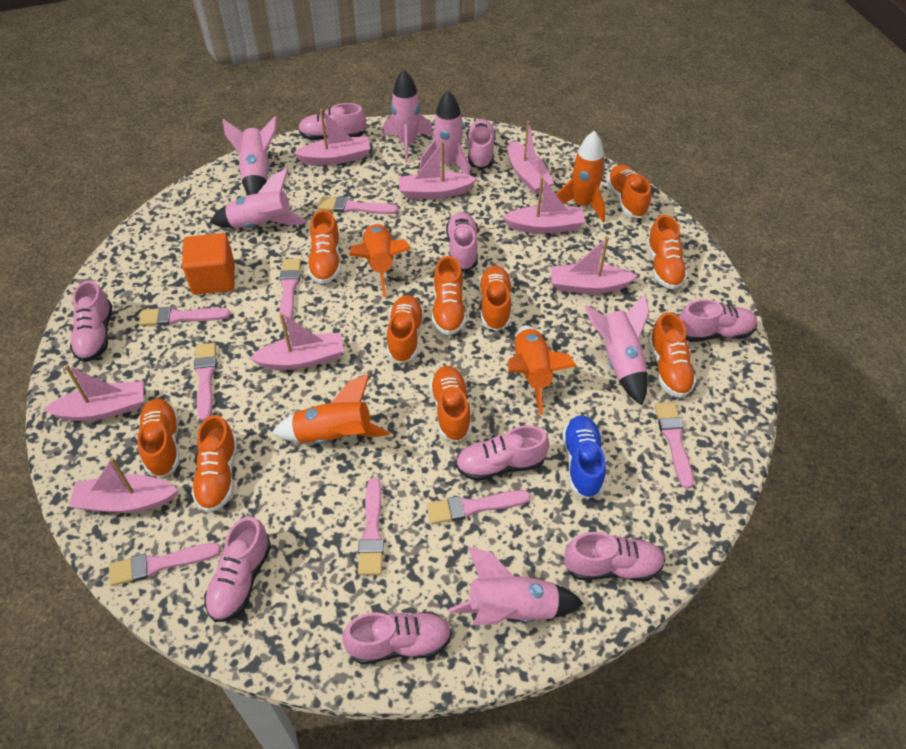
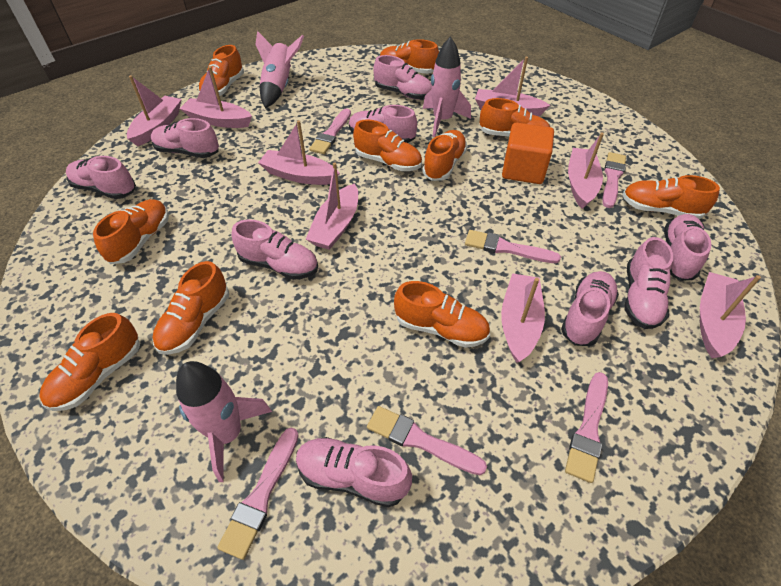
blue shoe: [562,415,606,499] = 1 -> none = 0
orange rocket: [272,374,390,443] [349,223,411,297] [508,325,577,415] [556,130,606,222] = 4 -> none = 0
pink brush: [109,543,221,586] [139,307,231,326] [194,343,217,421] [279,259,301,325] [318,196,398,214] [358,478,384,575] [427,490,531,524] [655,402,694,489] = 8 -> [217,427,299,560] [309,108,351,154] [367,406,487,475] [465,230,561,263] [565,372,608,483] [602,152,626,208] = 6
pink rocket: [210,168,307,228] [223,116,277,195] [383,69,434,162] [420,90,470,175] [449,547,584,625] [584,294,649,405] = 6 -> [176,361,272,482] [255,31,304,108] [423,37,471,137] = 3

